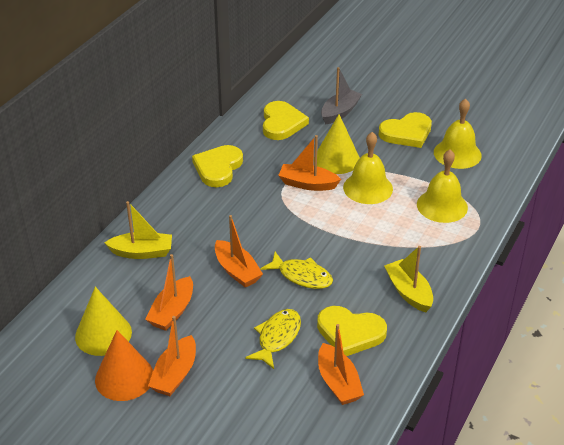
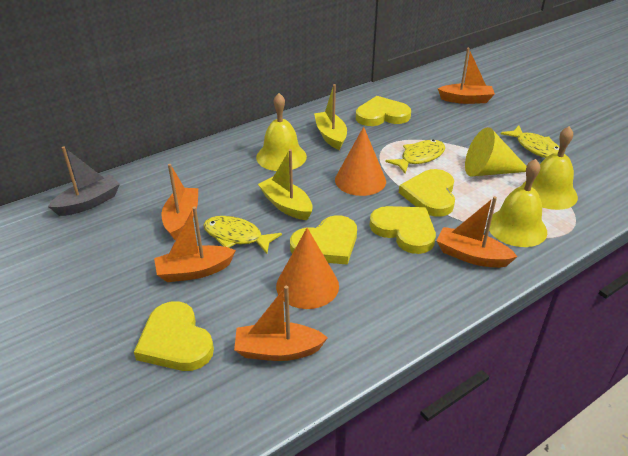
orange cone: [95,330,153,401] = 1 -> [276,228,339,309] [335,127,386,196] = 2
yellow cone: [75,287,132,356] [317,114,360,174] = 2 -> [465,127,527,177] = 1
yellow fish: [245,309,301,369] [261,252,333,289] = 2 -> [203,216,282,254] [385,139,445,173] [501,126,559,158] = 3
yellow heart: [192,145,243,187] [263,101,309,140] [317,306,387,356] [379,112,432,148] = 4 -> [134,301,214,371] [290,215,357,265] [356,96,411,126] [369,206,436,254] [399,169,455,217] = 5

